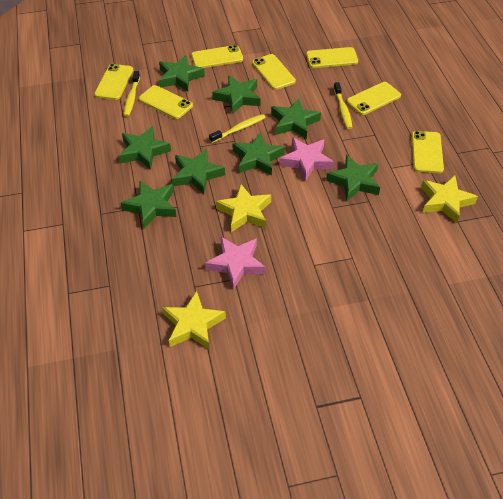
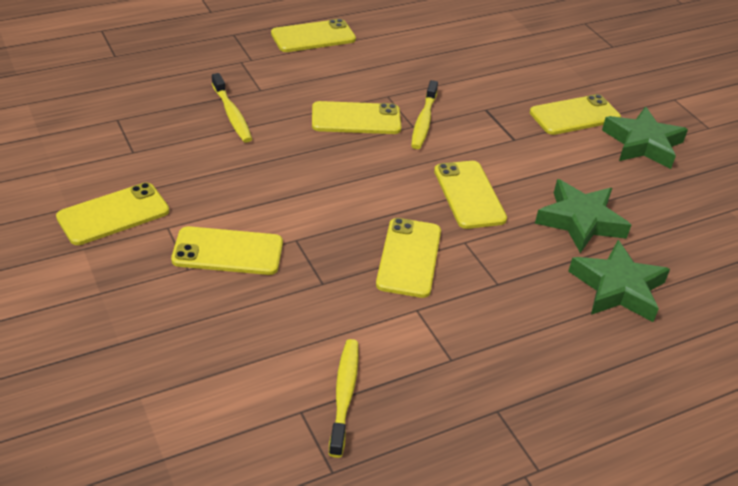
green star: [119,126,171,170] [121,181,176,229] [159,55,205,92] [172,149,225,194] [212,75,260,115] [232,132,285,176] [271,98,321,139] [326,155,380,201] = 8 -> [535,179,631,253] [568,240,670,322] [602,107,688,169] = 3
pink star: [205,237,266,290] [280,137,334,181] = 2 -> none = 0
yellow star: [162,291,226,350] [216,184,271,232] [421,175,478,223] = 3 -> none = 0

